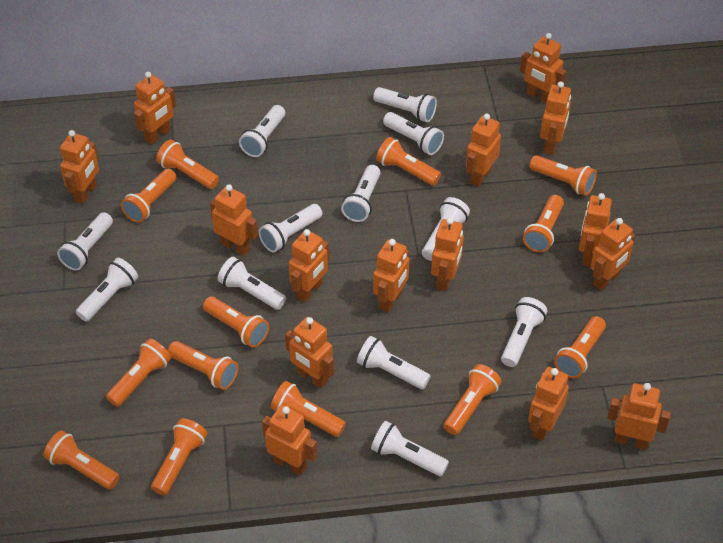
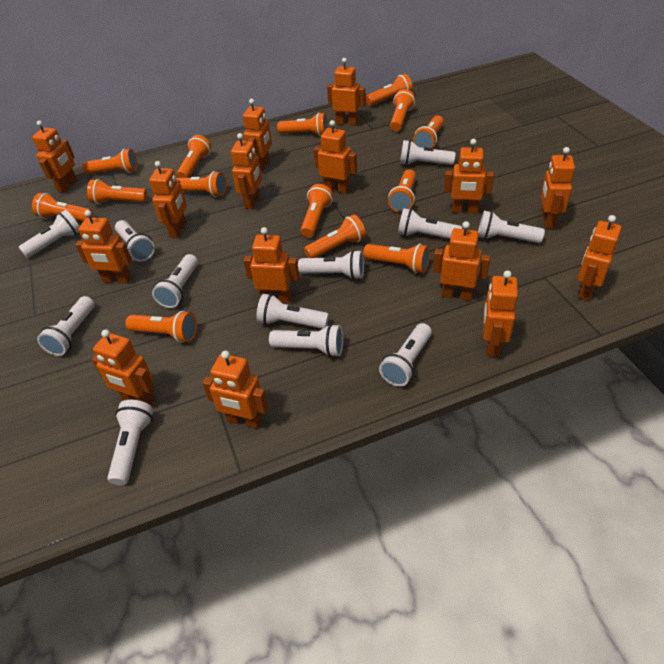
orange flashlight: [43,431,120,490] [106,338,171,407] [121,169,177,223] [151,418,207,495] [156,139,219,189] [168,341,238,390] [203,296,269,347] [271,381,346,437] [376,137,441,185] [444,364,502,435] [523,195,564,252] [530,155,597,196] [554,316,606,378] = 13 -> [32,193,93,221] [82,149,138,174] [87,179,148,205] [125,311,197,343] [176,171,227,197] [177,135,211,178] [277,113,328,136] [300,184,333,238] [304,214,366,258] [363,244,430,273] [366,74,413,106] [388,169,416,213] [390,89,415,131] [413,115,444,148] = 14

